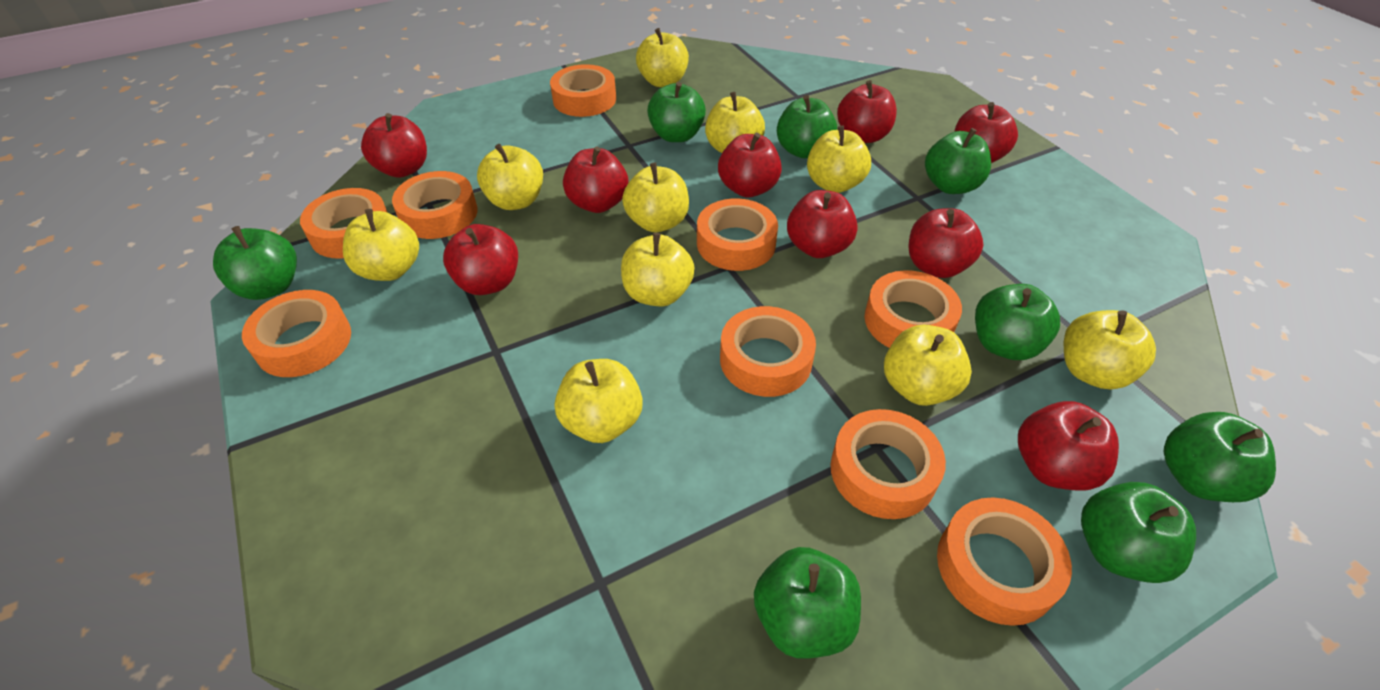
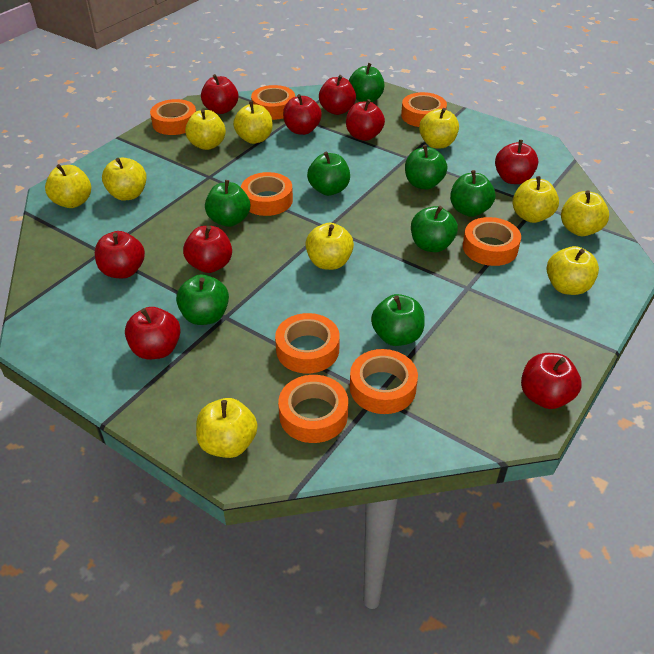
orange tape: [242,290,351,377] [300,188,388,259] [392,171,477,239] [550,64,616,117] [697,199,778,271] [720,306,816,397] [831,409,946,519] [864,270,962,348] [937,498,1072,626] = 9 -> [150,99,196,135] [241,172,293,216] [251,85,295,120] [275,313,340,373] [278,375,348,443] [350,349,418,414] [401,92,447,127] [463,217,521,266] = 8

